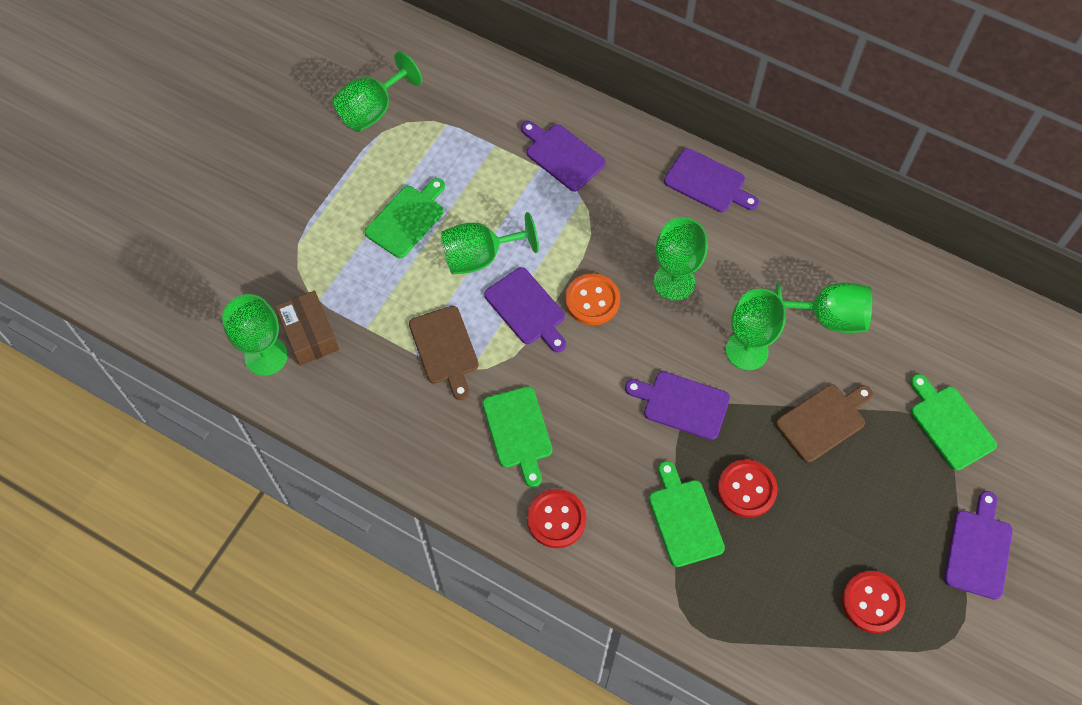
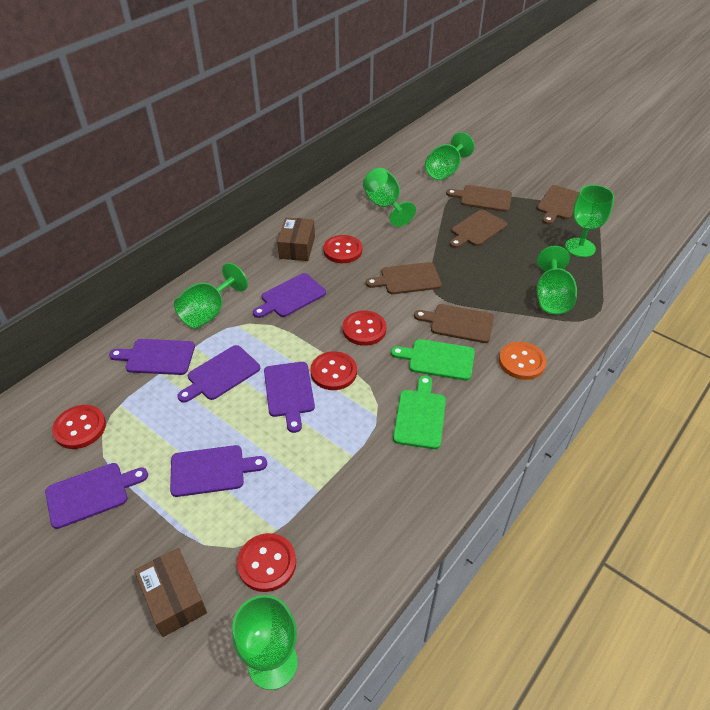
brown box: [275,291,339,366] = 1 -> [134,548,207,637] [277,217,315,261] = 2
brown cutting board: [409,306,479,400] [776,385,873,462] = 2 -> [366,262,442,294] [414,304,494,343] [446,185,512,212] [450,210,507,248] [537,185,579,225] = 5
green cutting board: [365,178,445,258] [482,386,552,487] [649,461,725,567] [910,374,997,471] = 4 -> [391,339,475,381] [393,375,446,449] = 2
purple cutting board: [484,267,566,352] [521,121,606,192] [625,371,730,440] [664,148,759,212] [944,491,1013,600] = 5 -> [45,463,148,529] [109,339,195,375] [170,445,267,497] [177,345,260,403] [253,273,326,318] [264,362,315,433] = 6
red button: [527,489,587,548] [717,460,778,518] [842,571,905,633] = 3 -> [52,405,106,449] [237,533,296,592] [310,351,357,390] [323,235,362,263] [343,311,386,346] = 5

